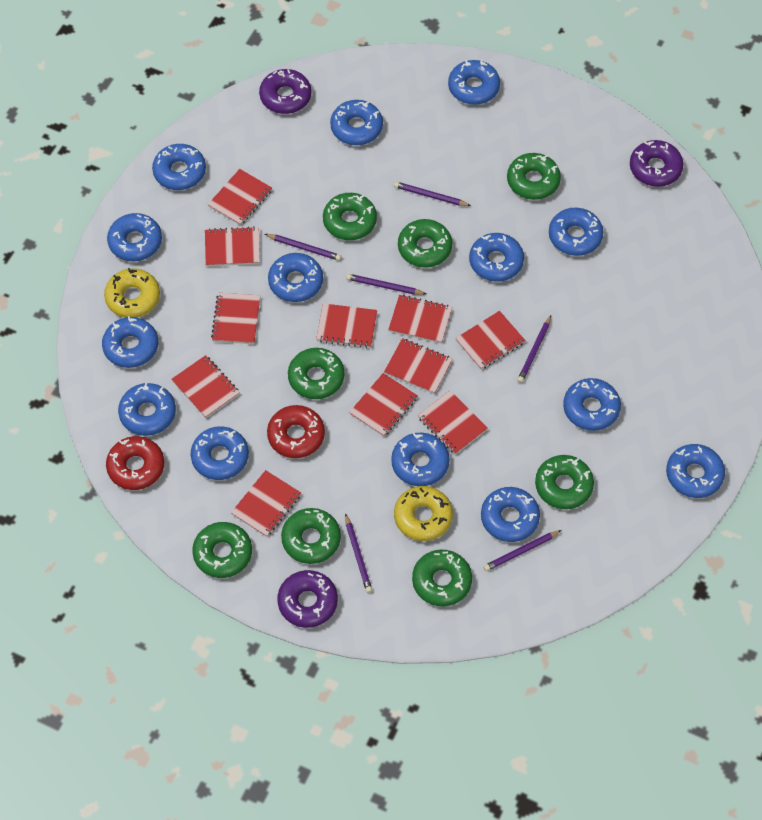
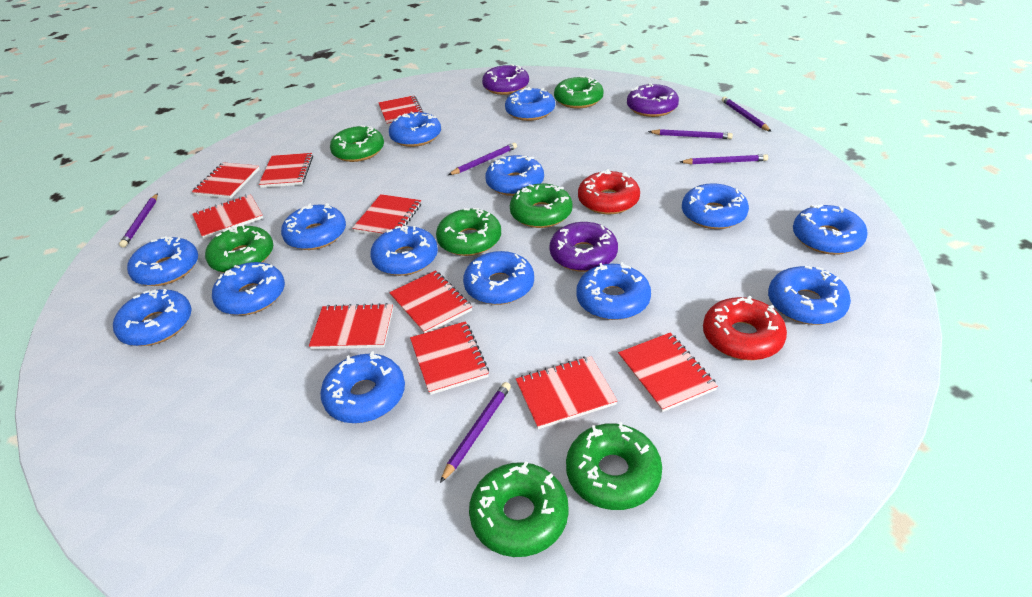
green donut: [192,522,252,578] [281,508,341,564] [288,348,344,399] [323,193,377,240] [398,219,452,268] [412,550,472,606] [507,153,561,200] [535,455,594,509] = 8 -> [205,224,273,273] [330,125,384,162] [436,208,501,256] [469,461,569,557] [510,184,572,228] [554,76,604,108] [566,422,662,510] = 7
red notebook: [172,355,240,418] [205,227,260,267] [208,169,272,226] [211,293,260,344] [231,470,301,537] [316,303,377,348] [349,373,418,437] [384,338,453,394] [388,295,452,344] [418,391,488,455] [455,311,525,370] = 11 -> [192,162,260,199] [192,194,263,239] [259,153,313,188] [309,303,393,350] [352,194,421,236] [378,95,424,126] [389,270,472,333] [410,321,489,395] [516,356,618,429] [618,333,718,412] = 10
yellow donut: [104,268,160,317] [394,486,453,541] = 2 -> none = 0

